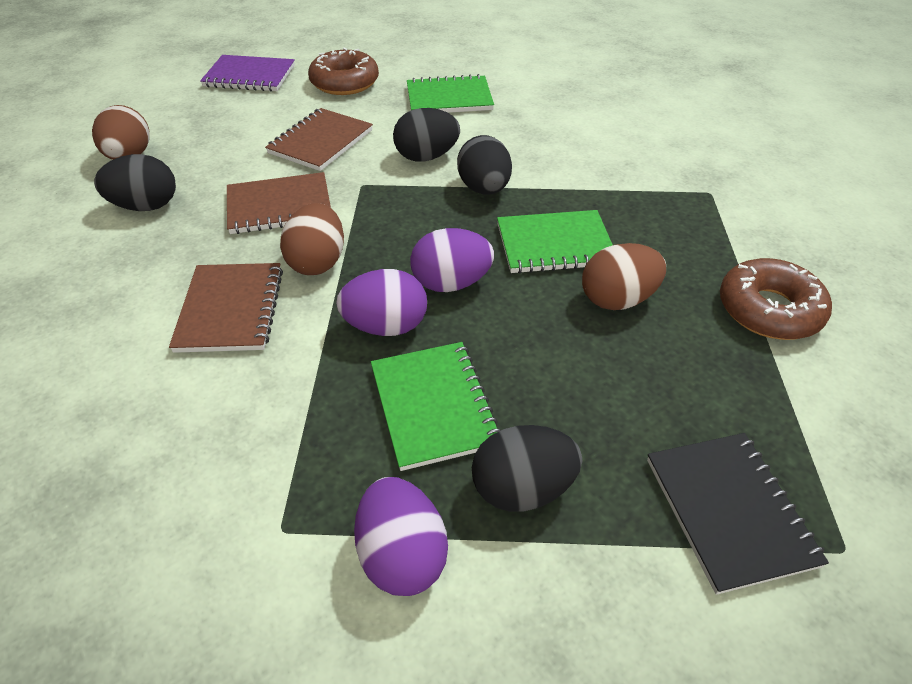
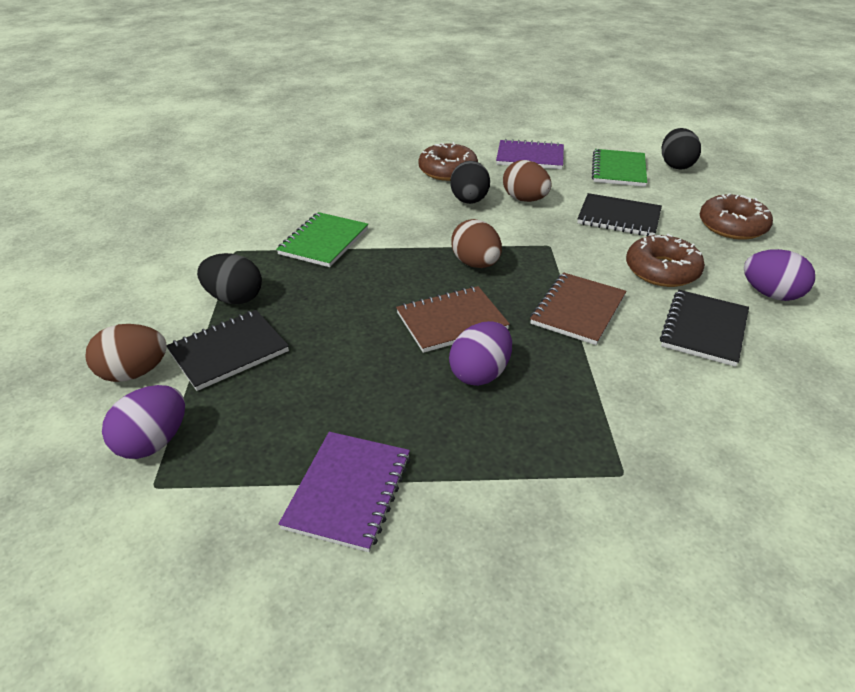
black egg: [94,154,176,211] [393,108,460,162] [457,135,512,195] [472,425,582,512] = 4 -> [197,253,262,304] [450,161,490,204] [662,128,701,170] = 3
black notebook: [647,433,829,595] = 1 -> [167,310,289,391] [577,193,662,236] [660,290,749,367] = 3
brown donut: [308,47,379,95] [720,258,832,340] = 2 -> [418,142,478,181] [626,234,705,287] [700,193,773,240] = 3
brown notebook: [169,263,283,353] [227,172,331,234] [265,108,373,171] = 3 -> [396,286,510,353] [530,272,626,345] = 2
green notebook: [371,342,501,471] [407,74,494,113] [497,210,613,274] = 3 -> [276,212,368,267] [592,149,647,187] = 2
purple notebook: [200,55,295,92] = 1 -> [279,432,410,552] [496,139,564,169] = 2

